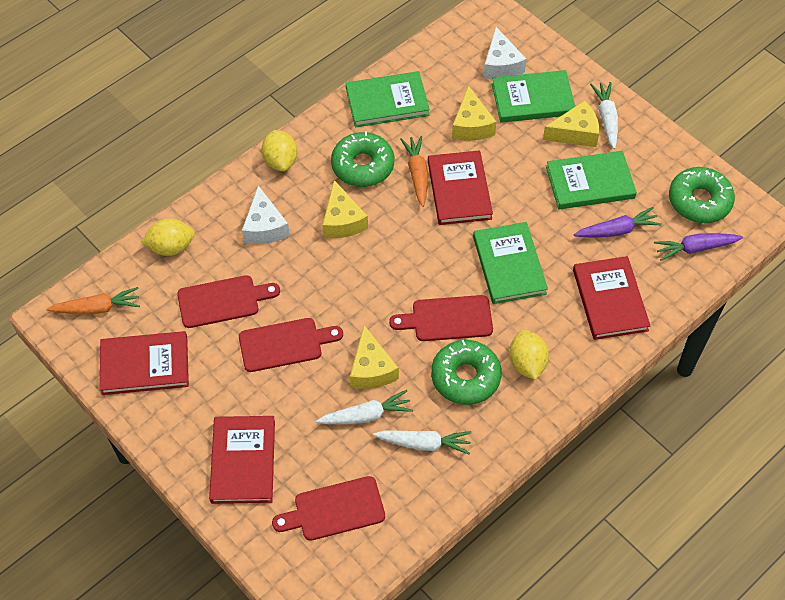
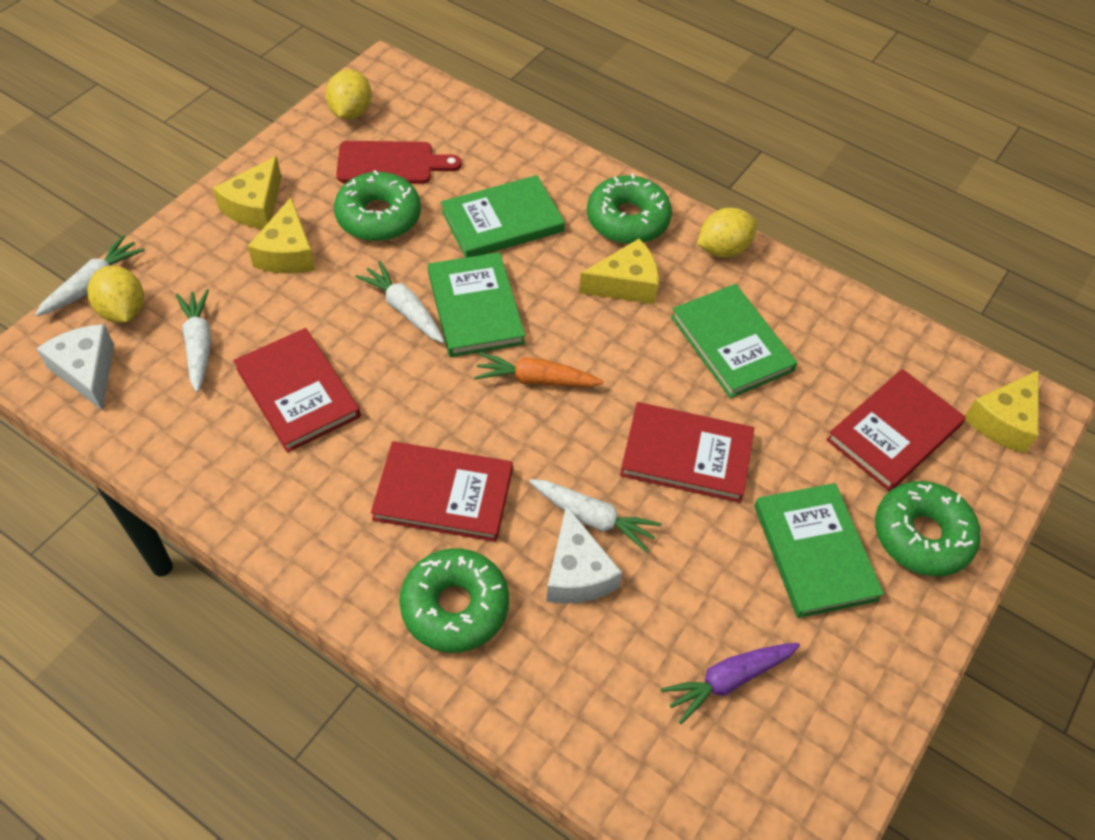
green donut: [331,131,394,187] [431,340,502,405] [669,167,735,223] = 3 -> [334,170,421,241] [399,548,509,653] [587,173,672,244] [875,481,981,576] = 4
orange carrot: [46,287,140,314] [400,136,428,207] = 2 -> [474,352,604,387] = 1
purple carrot: [574,207,662,238] [654,233,743,261] = 2 -> [661,643,800,724] = 1
red cutting board: [177,275,280,328] [239,318,343,372] [272,476,385,541] [389,295,493,341] = 4 -> [336,141,462,184] = 1
white carrot: [316,390,413,424] [373,431,471,455] [590,82,618,149] = 3 -> [35,235,145,316] [176,289,211,392] [355,261,444,343] [529,479,662,553] = 4

